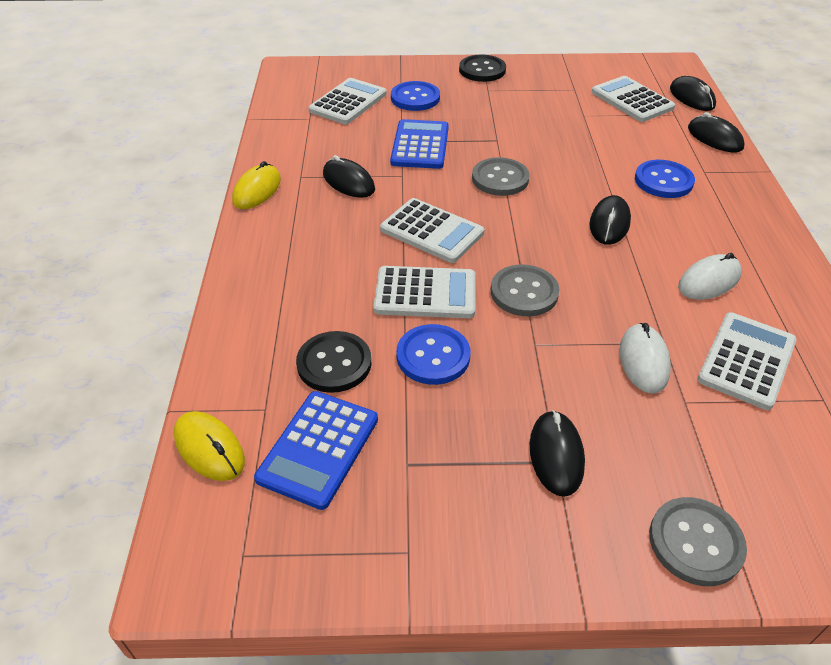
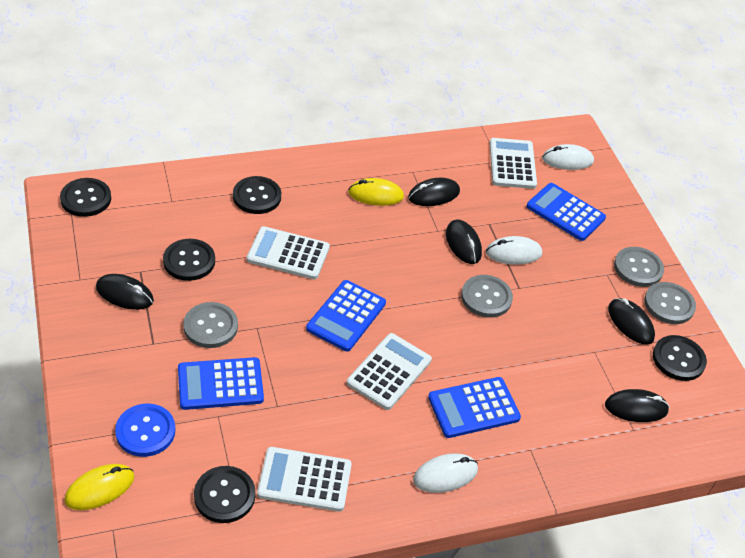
black button: [296,331,372,393] [459,54,506,82] = 2 -> [60,178,111,217] [163,239,215,281] [194,466,255,523] [233,176,281,214] [653,335,707,381] = 5
blue button: [391,81,440,111] [396,324,470,385] [635,160,695,198] = 3 -> [115,404,176,457] = 1
blue calculator: [254,391,378,510] [390,119,449,169] = 2 -> [178,357,264,410] [306,280,386,351] [428,377,521,438] [527,183,606,241] = 4
grey button: [472,157,530,196] [491,265,560,316] [649,497,747,586] = 3 -> [183,302,238,348] [461,275,513,318] [614,247,664,287] [644,282,696,324] = 4
white calculator: [308,78,387,124] [374,266,475,318] [380,198,485,263] [592,76,675,122] [697,312,797,410] = 5 -> [247,226,330,279] [257,447,352,512] [347,333,432,410] [490,138,537,189] = 4
white mouse: [620,323,671,394] [678,253,742,300] = 2 -> [413,453,478,493] [486,236,542,265] [542,144,594,170] = 3

